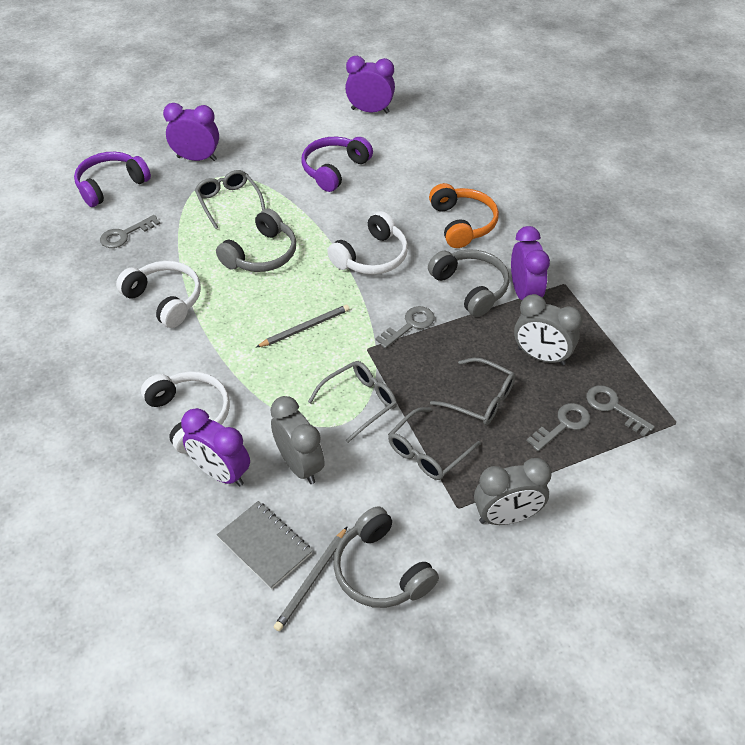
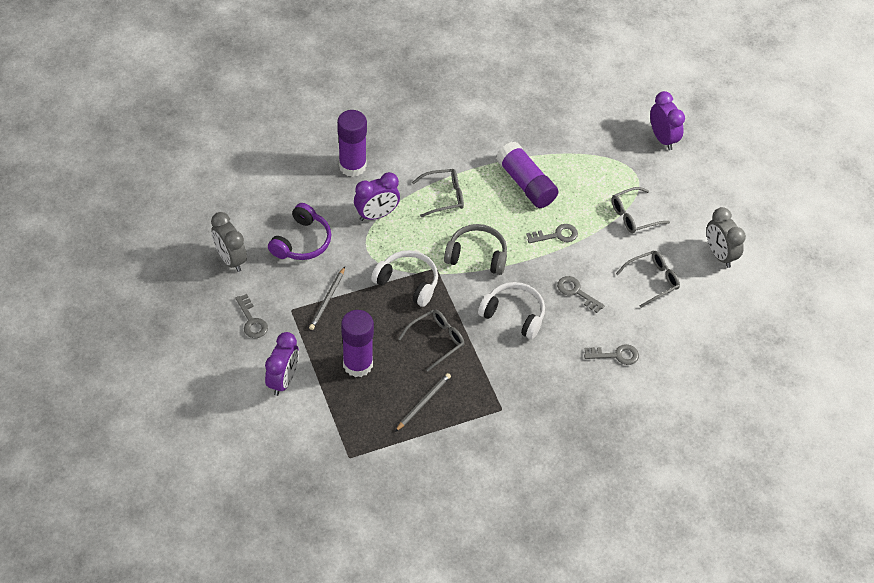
grey clock: [270,396,325,484] [474,458,552,525] [514,294,583,365] = 3 -> [211,212,247,272] [706,207,746,268] = 2
grey headphones: [216,208,296,272] [333,506,439,608] [428,249,509,317] = 3 -> [444,224,507,275] = 1
grey notebook: [217,501,313,589] = 1 -> none = 0
orange headphones: [429,183,499,248] = 1 -> none = 0
purple clock: [163,103,219,161] [181,408,250,486] [345,56,395,113] [511,226,550,300] = 4 -> [265,332,299,396] [354,172,400,221] [650,91,685,150] = 3
purple glue stick: none = 0 -> [337,110,367,177] [341,310,374,377] [496,142,558,208] = 3
purple headphones: [74,152,151,207] [302,137,373,192] = 2 -> [268,203,331,260] = 1
white headphones: [116,261,201,328] [141,371,230,454] [327,211,408,275] = 3 -> [371,250,438,307] [478,282,545,339] = 2

